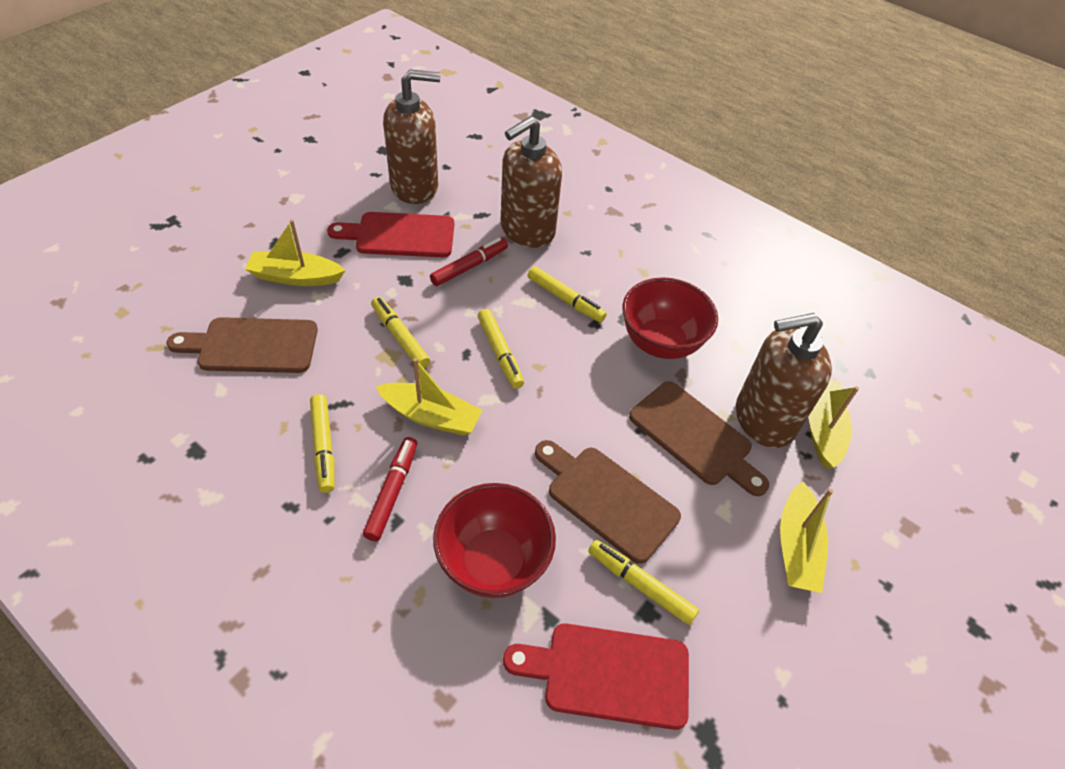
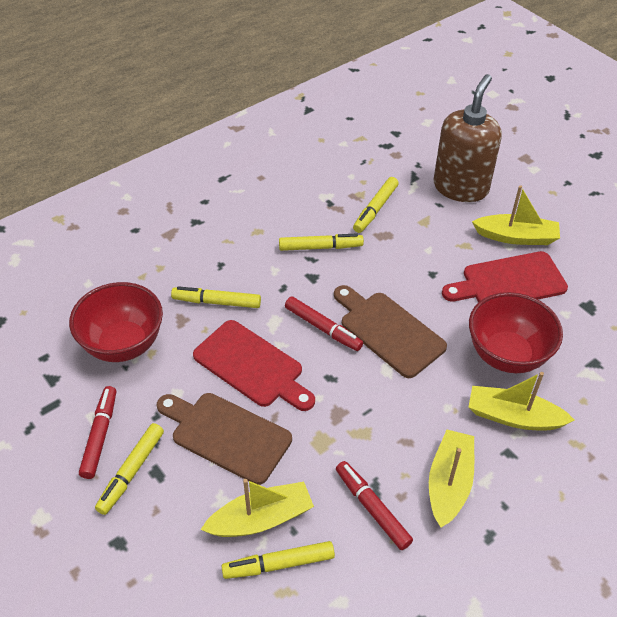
brown cutting board: [166,317,318,373] [535,440,681,564] [629,381,769,496] = 3 -> [157,393,292,485] [334,285,447,378] = 2
brown soap dispenser: [383,70,440,204] [501,116,562,248] [736,313,832,448] = 3 -> [434,74,502,202] = 1
red marker: [363,437,417,541] [430,237,508,286] = 2 -> [79,386,116,479] [285,296,363,351] [336,461,413,550] = 3

